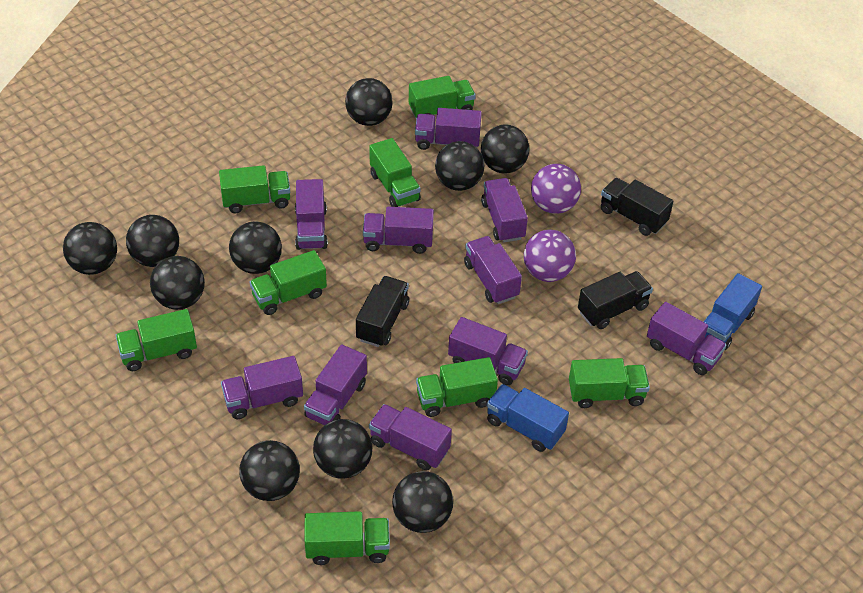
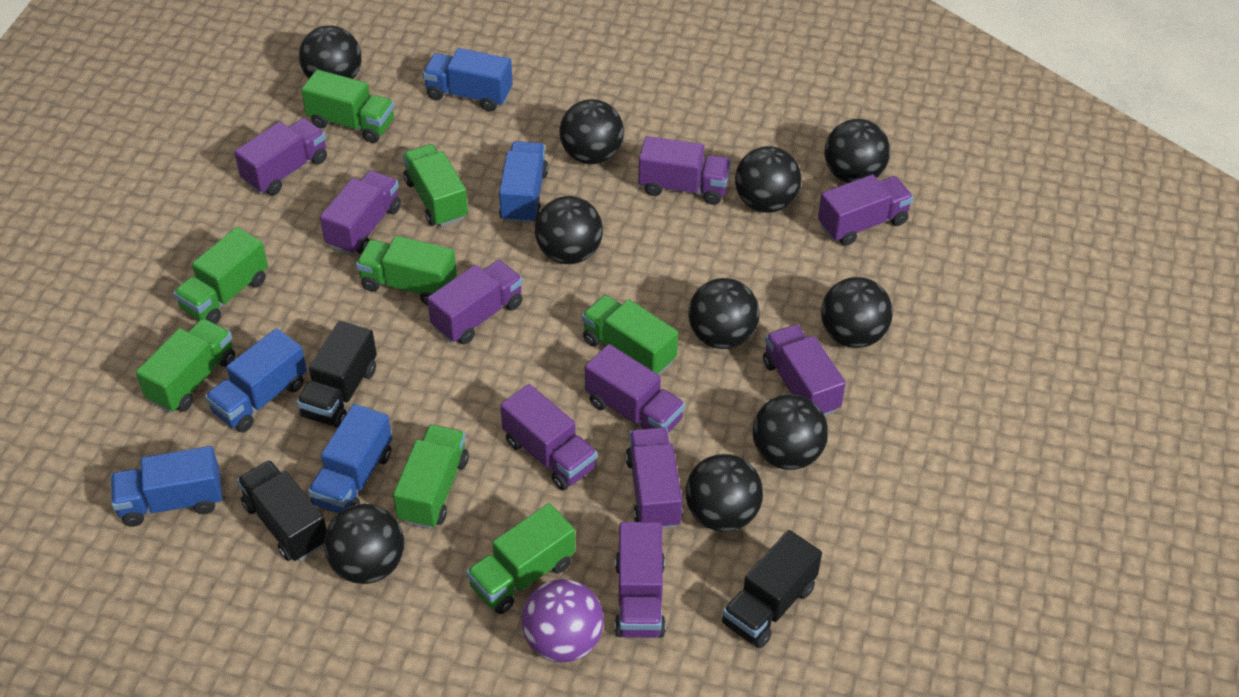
blue truck: [487,384,569,452] [704,273,762,350] = 2 -> [111,446,222,527] [205,328,307,433] [308,404,392,514] [423,48,513,112] [499,141,548,224] = 5
purple ball: [524,230,576,282] [531,164,581,214] = 2 -> [522,579,604,662] = 1

